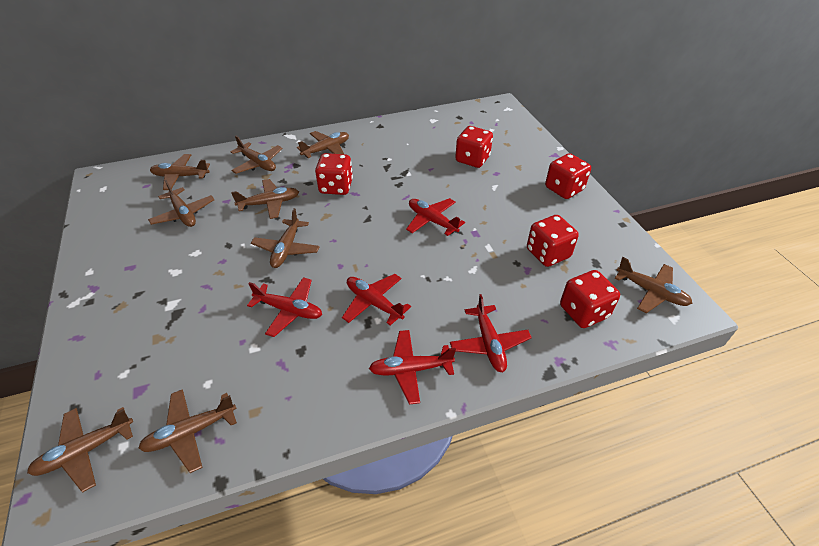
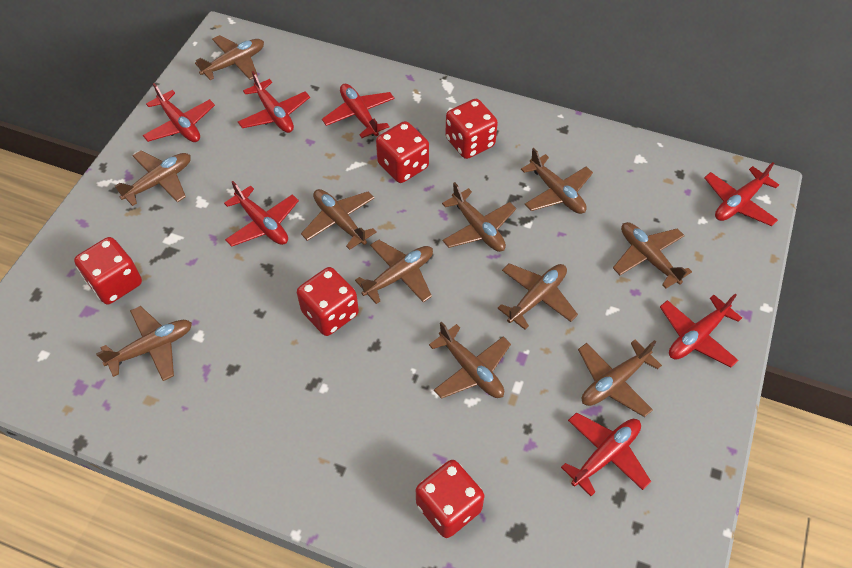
brown plane: [27,407,133,493] [138,389,237,473] [148,180,214,227] [150,154,210,190] [231,136,283,174] [231,179,299,219] [251,208,320,268] [297,131,349,158] [614,257,693,313] = 9 -> [96,306,192,381] [115,151,191,206] [195,35,264,80] [301,189,377,250] [355,239,433,304] [429,322,511,399] [442,182,516,252] [497,263,578,330] [521,148,593,214] [578,340,662,417] [613,222,692,289] = 11
red plane: [247,277,322,337] [342,274,411,326] [369,330,456,404] [406,198,465,236] [450,294,532,372] = 5 -> [143,83,215,142] [224,181,299,247] [238,71,310,133] [322,84,394,138] [561,412,651,496] [660,294,742,368] [704,162,779,226] = 7

